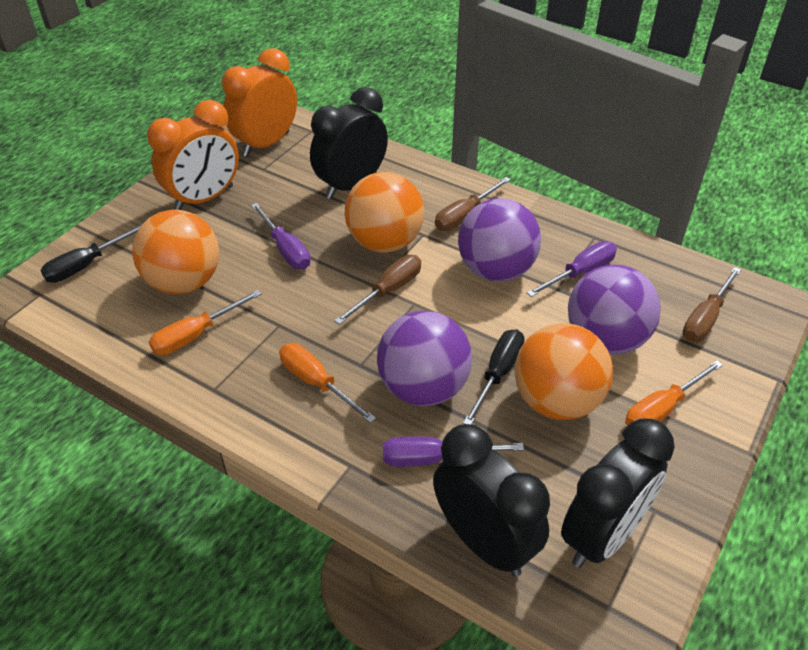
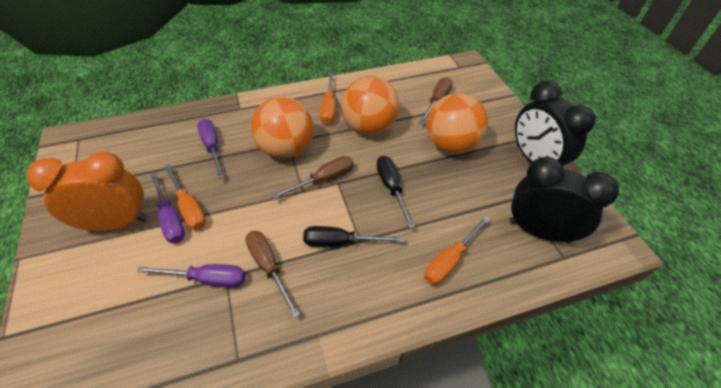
black clock: [310,87,388,199] [433,424,550,577] [561,419,675,568] = 3 -> [510,157,619,243] [515,81,596,166] = 2
orange clock: [147,100,239,210] [222,48,297,157] = 2 -> [26,151,148,231] = 1
purple ball: [377,311,472,406] [458,198,541,281] [568,265,661,355] = 3 -> none = 0

